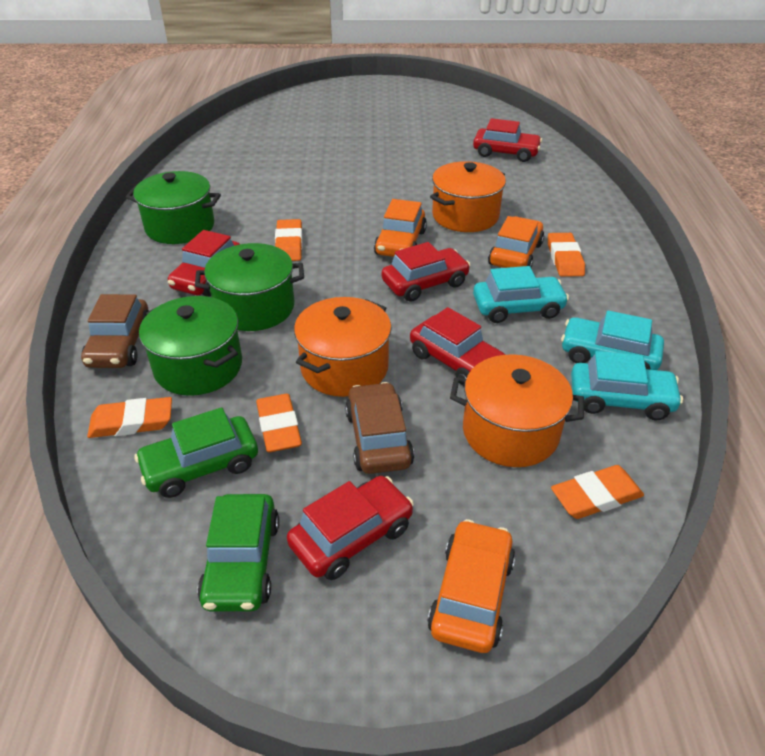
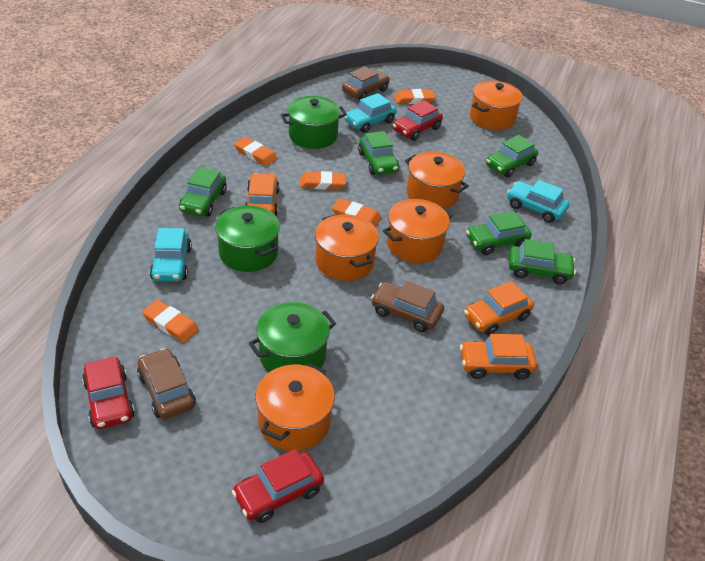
brown car: [81,294,149,368] [345,382,414,474] = 2 -> [137,348,196,419] [342,66,390,100] [371,281,444,332] = 3
green car: [134,407,258,498] [197,494,279,612] = 2 -> [179,167,227,217] [358,131,399,175] [466,211,532,255] [486,135,538,177] [509,239,576,284] = 5
orange pot: [294,297,392,397] [430,161,506,232] [450,354,584,467] = 3 -> [255,363,335,451] [315,214,379,281] [383,199,453,263] [405,152,469,209] [470,81,523,130] = 5
red car: [168,230,240,297] [287,476,414,580] [382,242,470,302] [410,307,505,386] [473,118,542,162] = 5 -> [82,357,135,429] [232,449,324,523] [393,100,443,141] = 3

